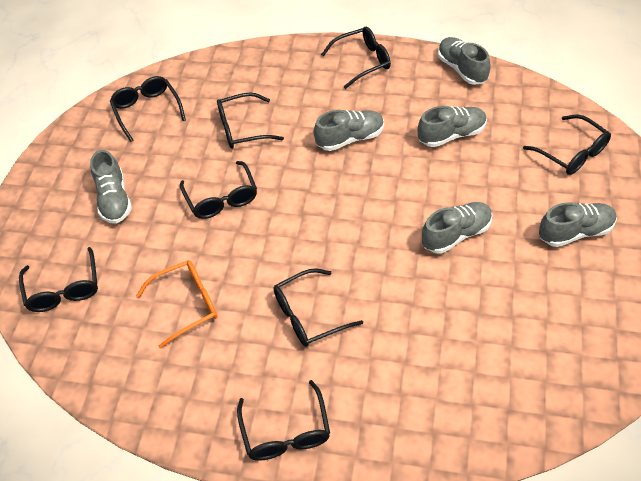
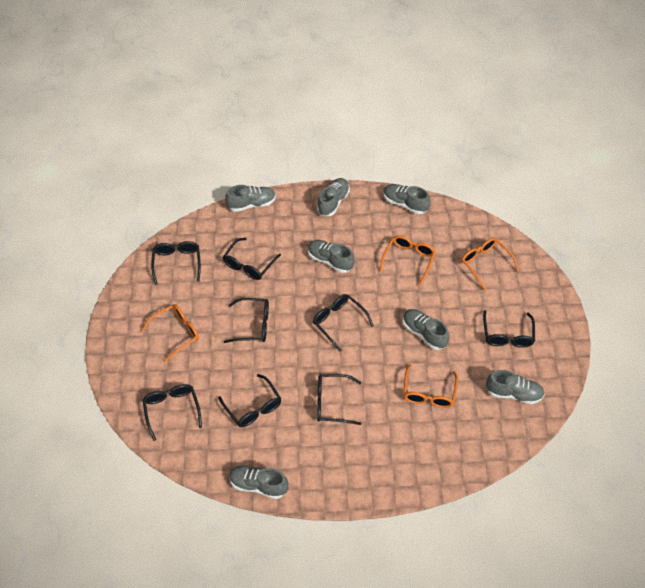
grey shoe: [90,150,132,224] [314,110,384,151] [418,106,487,147] [422,202,492,254] [438,37,491,85] [539,202,617,247] = 6 -> [225,185,276,212] [229,465,288,499] [308,240,354,273] [317,178,350,216] [383,184,431,214] [403,309,449,350] [486,370,545,404] = 7
orange glasses: [136,260,217,349] = 1 -> [141,304,199,363] [380,235,436,286] [403,364,458,408] [461,238,519,291] = 4

